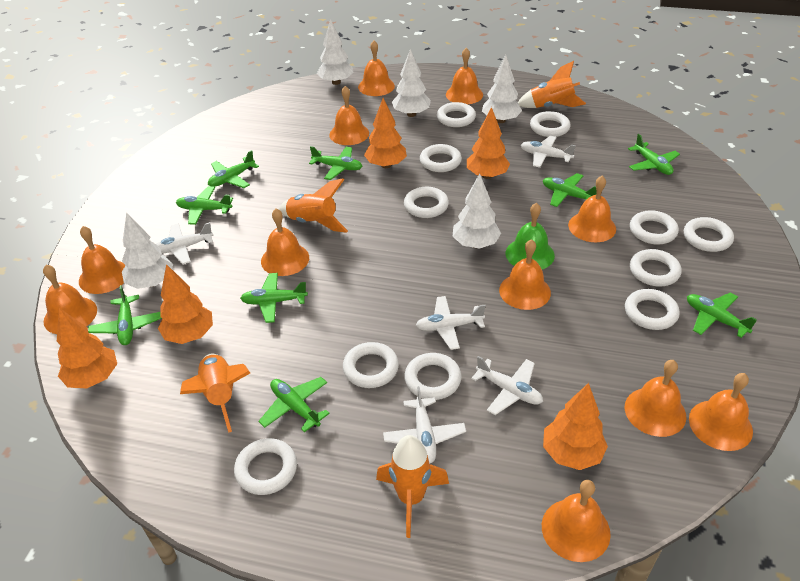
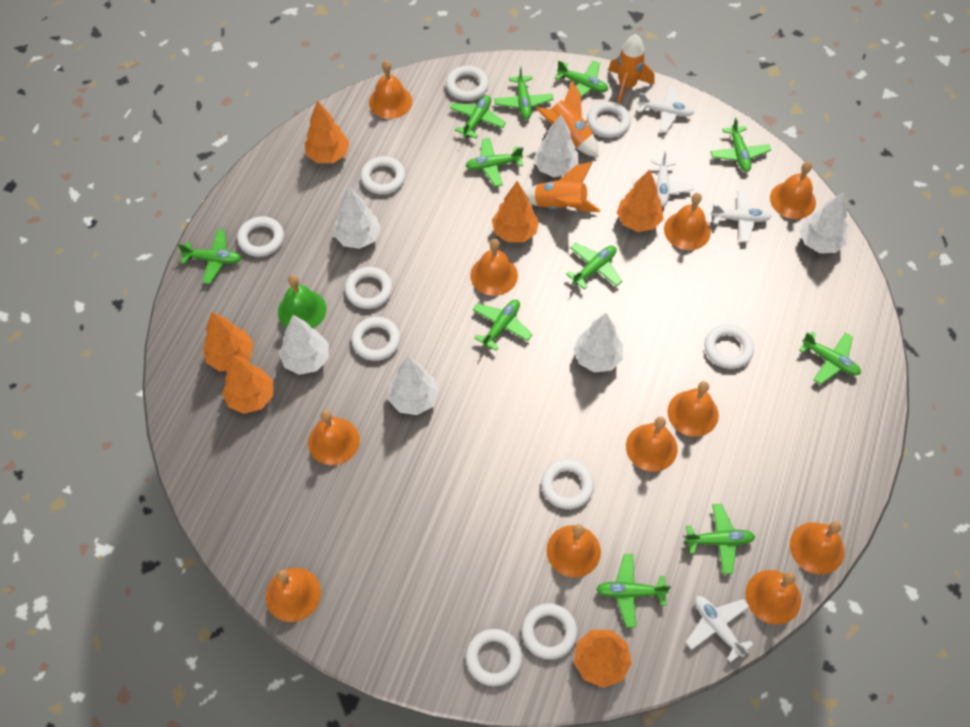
green plane: [88,285,162,345] [176,186,233,225] [208,150,259,188] [240,273,308,323] [258,377,330,432] [309,146,363,180] [543,173,597,207] [628,134,680,175] [687,293,757,338] = 9 -> [178,230,242,284] [450,95,506,138] [466,138,523,187] [473,300,532,351] [494,66,553,119] [555,60,608,97] [566,243,622,290] [596,554,671,628] [685,504,755,574] [710,117,771,172] [799,331,861,385] = 11
orange rocket: [180,354,250,433] [279,178,348,233] [376,435,449,538] [518,61,586,108] = 4 -> [524,162,600,212] [536,81,599,157] [608,34,655,104] = 3
orange tree: [57,308,117,388] [158,264,213,344] [364,98,407,168] [467,107,510,179] [543,383,608,470] = 5 -> [203,312,254,371] [222,355,273,414] [304,100,349,163] [492,181,539,242] [574,630,632,688] [616,169,663,232] = 6
white plane: [156,222,213,264] [383,386,466,463] [416,296,486,350] [471,356,543,415] [521,136,576,168] = 5 -> [632,150,694,207] [638,86,694,132] [686,596,754,662] [711,190,772,242] = 4
white ring: [234,438,297,495] [343,342,399,388] [404,187,449,218] [404,353,462,400] [420,144,462,172] [437,102,476,127] [530,111,571,137] [625,289,680,330] [630,210,679,245] [630,249,682,286] [684,217,734,252] = 11 -> [237,216,284,257] [345,267,393,309] [351,317,401,361] [360,156,406,195] [446,66,489,101] [466,629,522,686] [521,603,578,660] [541,459,594,509] [587,101,631,138] [705,324,754,369] = 10
white tree: [122,212,173,289] [317,19,354,85] [392,49,431,117] [452,173,501,249] [482,55,522,123] = 5 -> [279,315,329,375] [334,186,381,249] [388,356,439,415] [534,114,579,177] [573,313,623,373] [800,192,848,253] = 6

